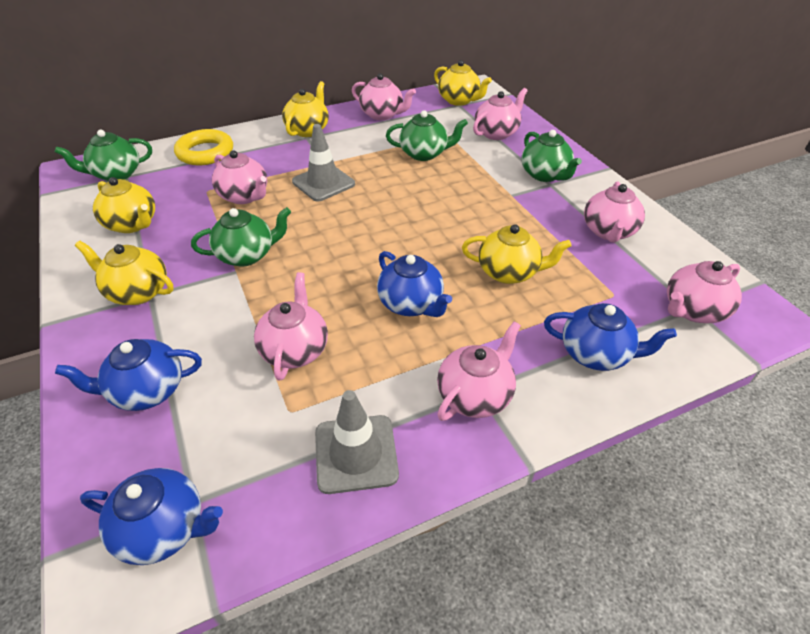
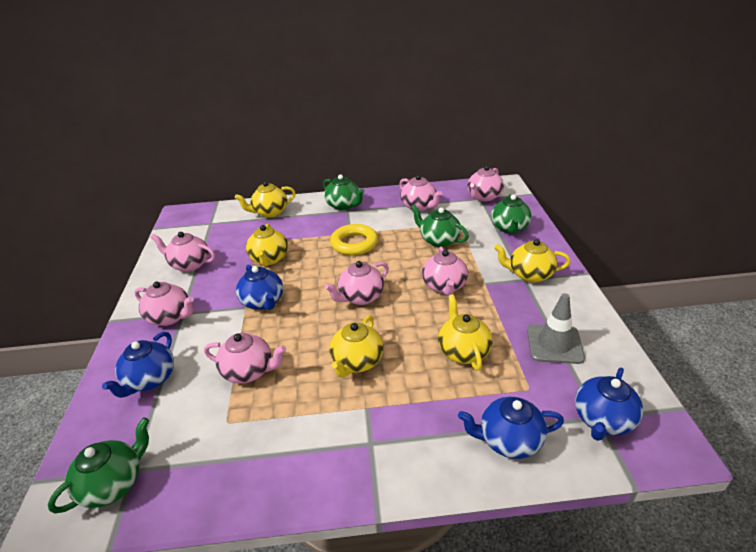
grey traffic cone: [292,124,355,201] [315,390,399,494] = 2 -> [527,293,585,364] = 1

